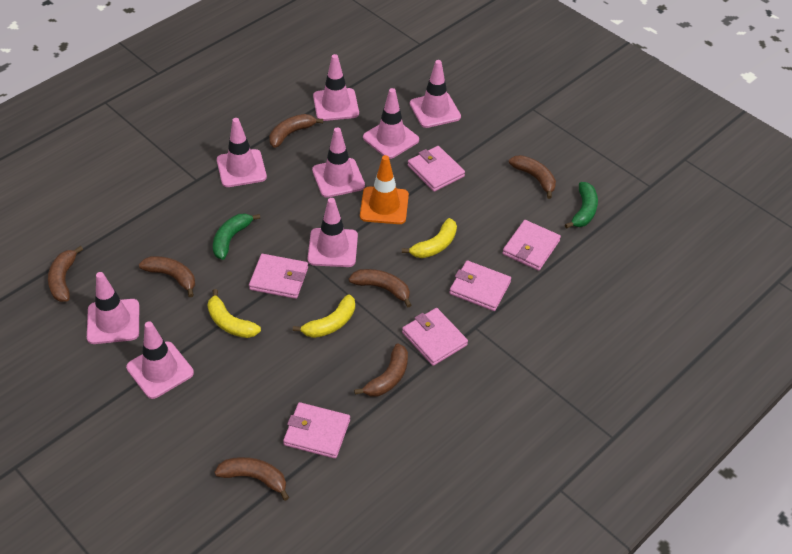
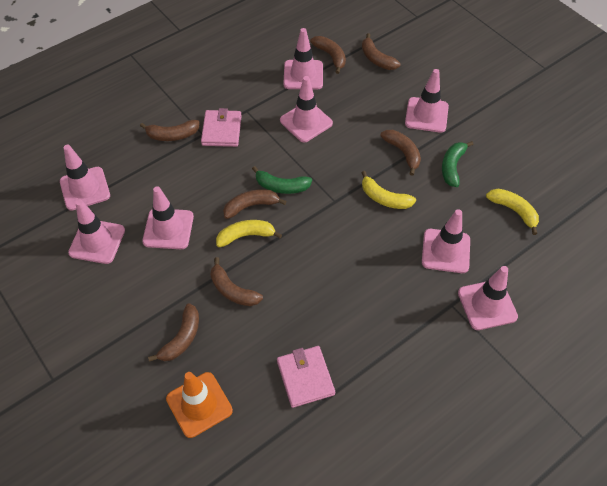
pink wallet: [249,254,308,299] [283,402,350,459] [402,308,468,366] [408,146,465,192] [449,260,511,311] [502,220,561,271] = 6 -> [201,108,242,147] [277,346,335,408] = 2

